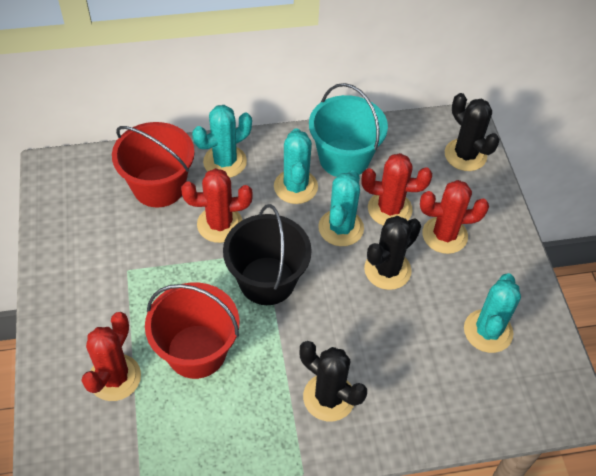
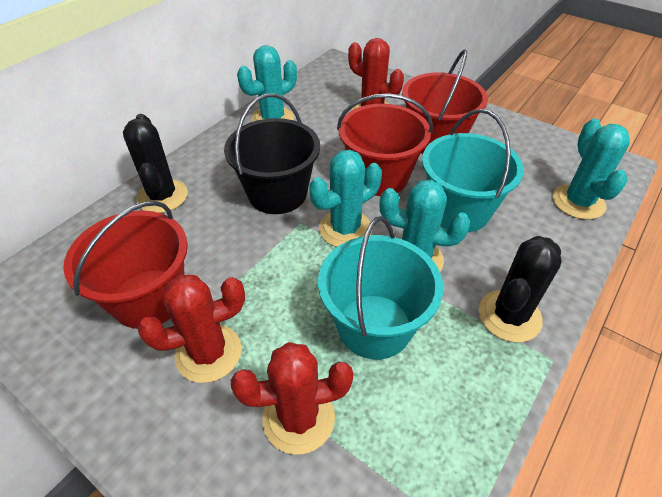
black cactus: [300,341,367,421] [364,216,421,290] [445,93,500,171] = 3 -> [123,114,188,213] [479,236,561,342] = 2
red bucket: [112,122,195,208] [145,283,239,379] = 2 -> [63,201,188,329] [337,93,433,196] [402,49,488,154] = 3
red cactus: [81,312,141,401] [181,168,253,243] [361,153,432,226] [420,180,489,254] = 4 -> [138,275,245,383] [231,342,354,455] [348,38,404,110] = 3
turquoise bucket: [309,83,388,177] = 1 -> [318,216,443,359] [422,109,524,233] = 2

